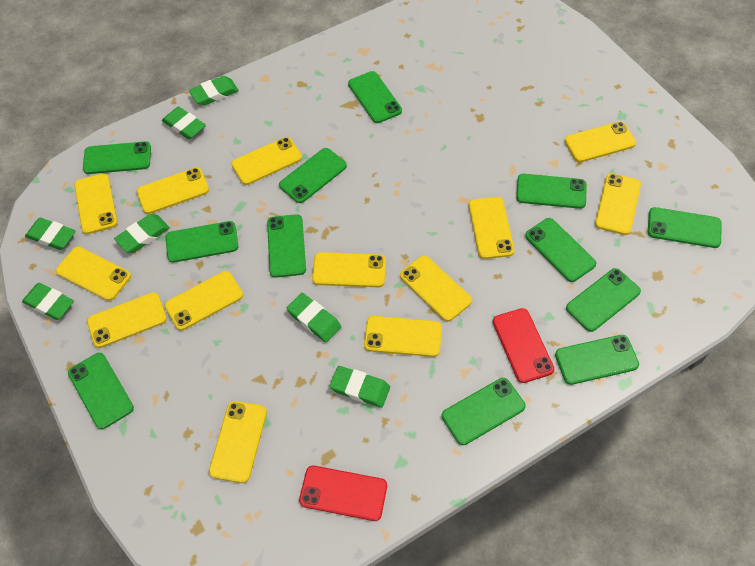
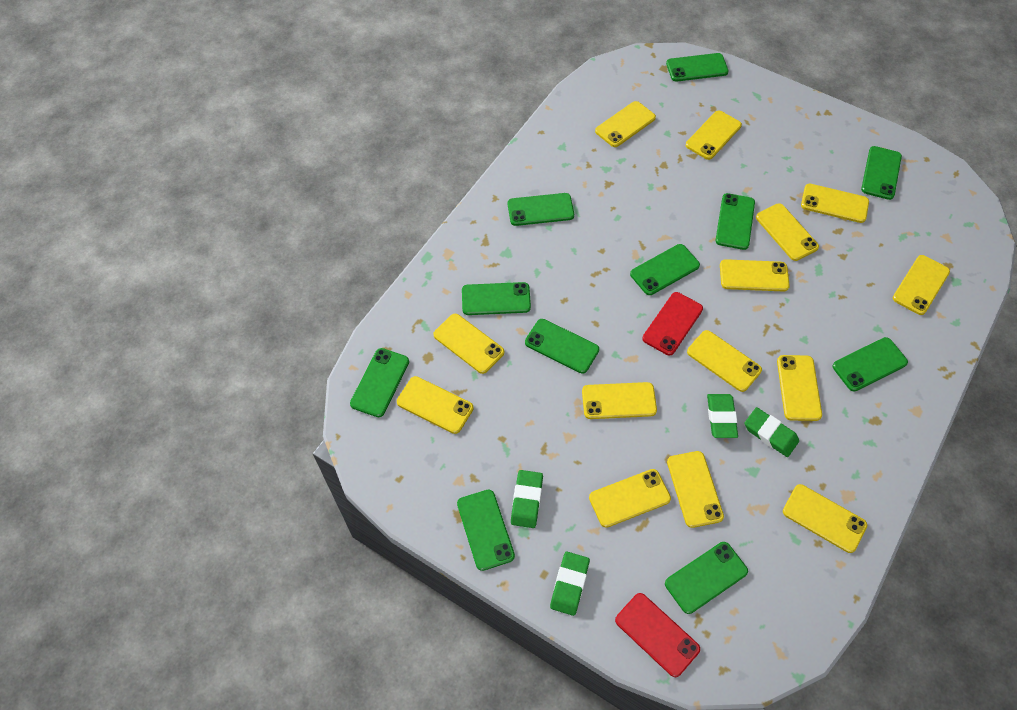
green eraser: [22,283,74,320] [25,218,75,250] [114,214,170,253] [162,107,206,139] [189,76,239,106] [287,293,341,343] [330,366,390,408] = 7 -> [511,470,543,528] [550,552,590,616] [707,394,738,438] [745,407,799,457] = 4
green phone: [68,353,134,429] [83,141,151,174] [165,221,238,263] [267,214,306,278] [279,148,347,203] [348,71,402,123] [442,378,526,445] [516,174,586,209] [525,218,596,282] [555,335,639,385] [566,268,641,332] [648,207,722,248] = 12 -> [350,348,409,417] [457,490,515,571] [462,282,531,315] [508,193,574,226] [525,319,599,373] [630,244,700,295] [665,542,748,614] [666,53,728,82] [716,193,755,250] [832,337,908,391] [861,146,902,200] = 11
yellow phone: [56,247,131,301] [74,173,117,234] [87,292,167,348] [137,167,209,214] [164,271,243,331] [209,401,267,483] [231,137,302,185] [312,252,386,287] [364,316,442,357] [400,255,472,322] [468,197,515,259] [564,122,636,162] [595,173,641,235] = 13 -> [397,376,474,434] [433,314,504,374] [582,382,657,419] [589,469,671,528] [595,101,656,147] [667,451,724,528] [686,111,742,160] [687,330,762,392] [720,259,790,292] [756,203,819,261] [777,355,822,421] [783,484,867,553] [801,184,869,223] [893,255,950,315] = 14

